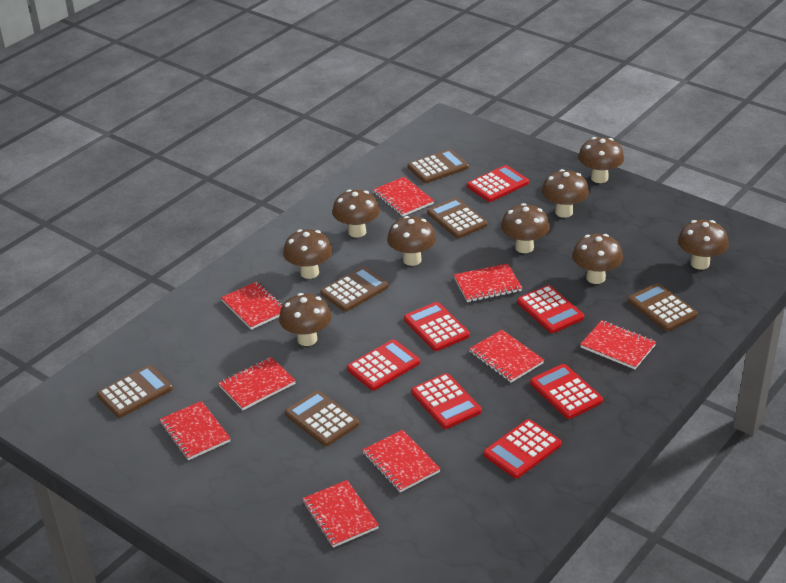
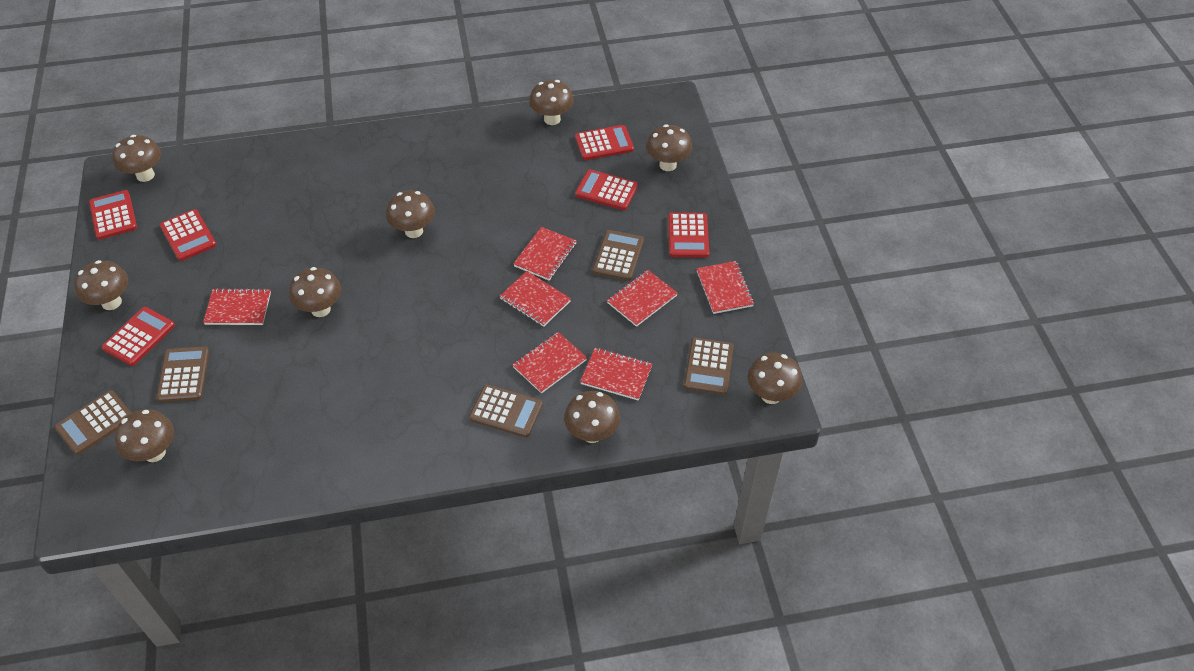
brown calculator: [97,365,173,418] [285,390,359,446] [320,266,389,312] [408,149,469,183] [427,198,488,238] [628,283,698,331] = 6 -> [55,390,131,455] [156,347,209,402] [469,384,543,437] [593,230,644,281] [684,338,734,395] = 5
red calculator: [347,339,420,390] [404,302,470,351] [411,373,482,429] [467,165,529,202] [483,419,561,479] [517,285,584,333] [530,364,603,419] = 7 -> [89,190,137,240] [102,307,175,366] [160,209,216,261] [575,125,634,160] [575,169,638,210] [668,213,709,258] = 6
red notebook: [159,401,231,460] [218,357,296,410] [221,281,283,330] [302,480,379,548] [363,430,441,493] [373,177,434,217] [454,263,522,302] [469,330,544,383] [580,320,656,369] = 9 -> [203,288,271,325] [499,271,571,327] [512,332,587,394] [513,227,576,281] [580,348,652,400] [607,270,678,327] [697,261,754,314] = 7

